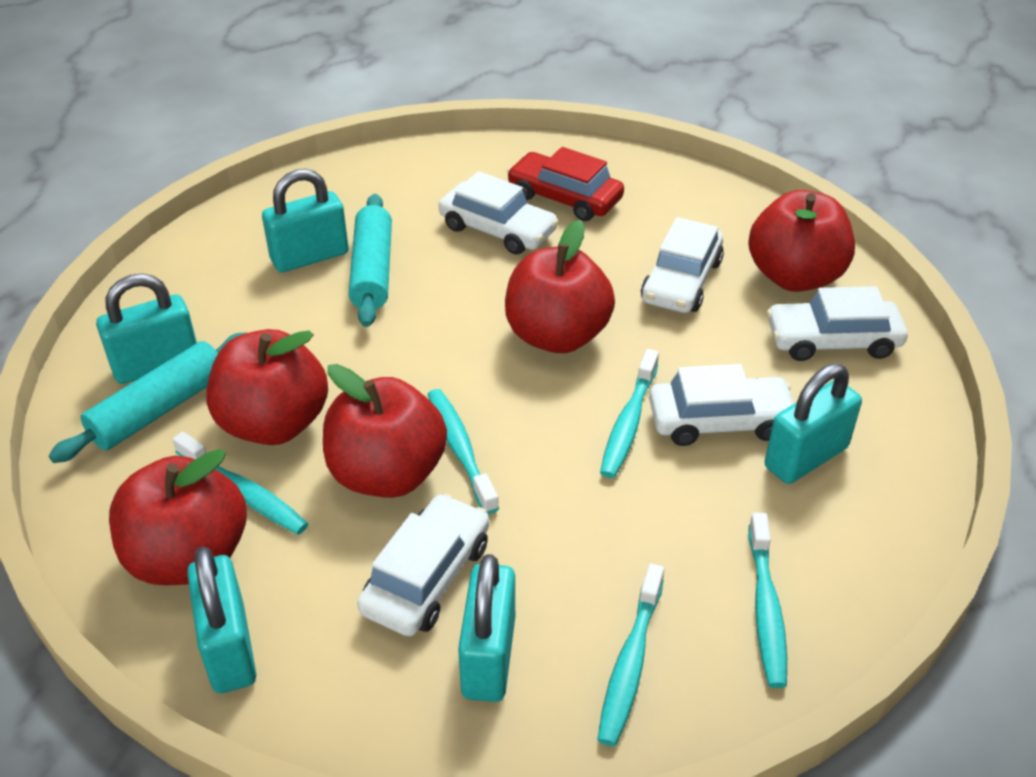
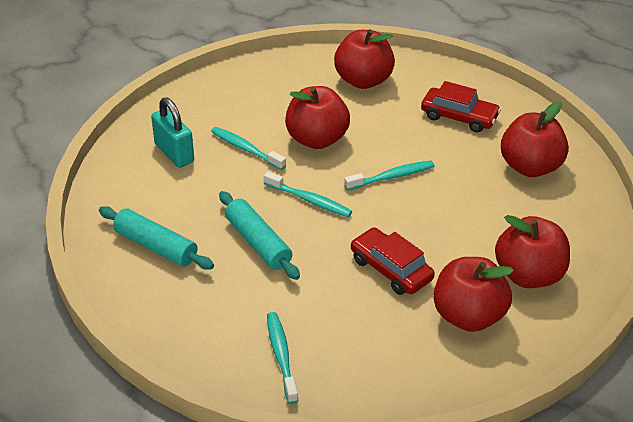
red car: [507,147,624,221] = 1 -> [351,227,435,295] [421,81,501,133] = 2
turquoise padlock: [96,273,197,384] [187,546,256,693] [262,169,349,272] [458,554,515,702] [765,363,862,484] = 5 -> [151,97,194,168] = 1
turquoise toothbrush: [172,432,308,535] [427,389,499,514] [597,563,664,746] [600,349,659,478] [749,513,787,688] = 5 -> [211,127,286,170] [264,171,352,217] [267,312,298,404] [344,161,434,191] = 4
white car: [357,493,489,636] [438,171,559,255] [641,217,724,313] [649,364,794,446] [767,286,908,361] = 5 -> none = 0

